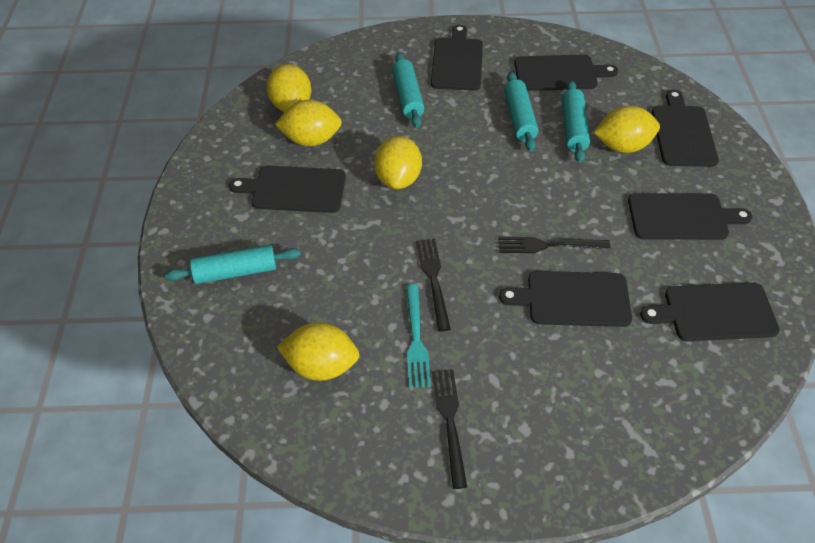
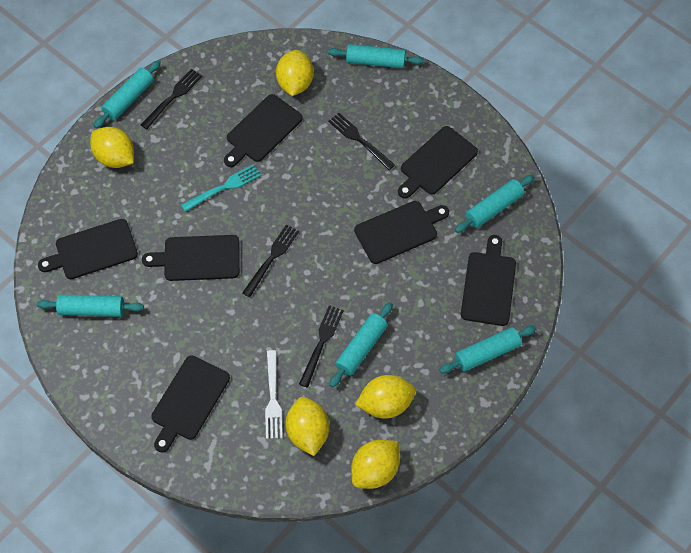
black fork: [416,239,451,331] [432,369,467,489] [498,237,610,253] = 3 -> [141,69,202,129] [242,224,299,297] [299,305,344,388] [328,113,395,170] = 4
turquoise rolling pin: [165,245,301,284] [392,52,425,128] [504,72,538,152] [562,80,590,163] = 4 -> [37,295,144,317] [94,60,161,128] [328,44,424,68] [330,302,393,388] [439,326,536,373] [455,175,535,233] = 6
white fork: none = 0 -> [265,350,282,439] = 1

